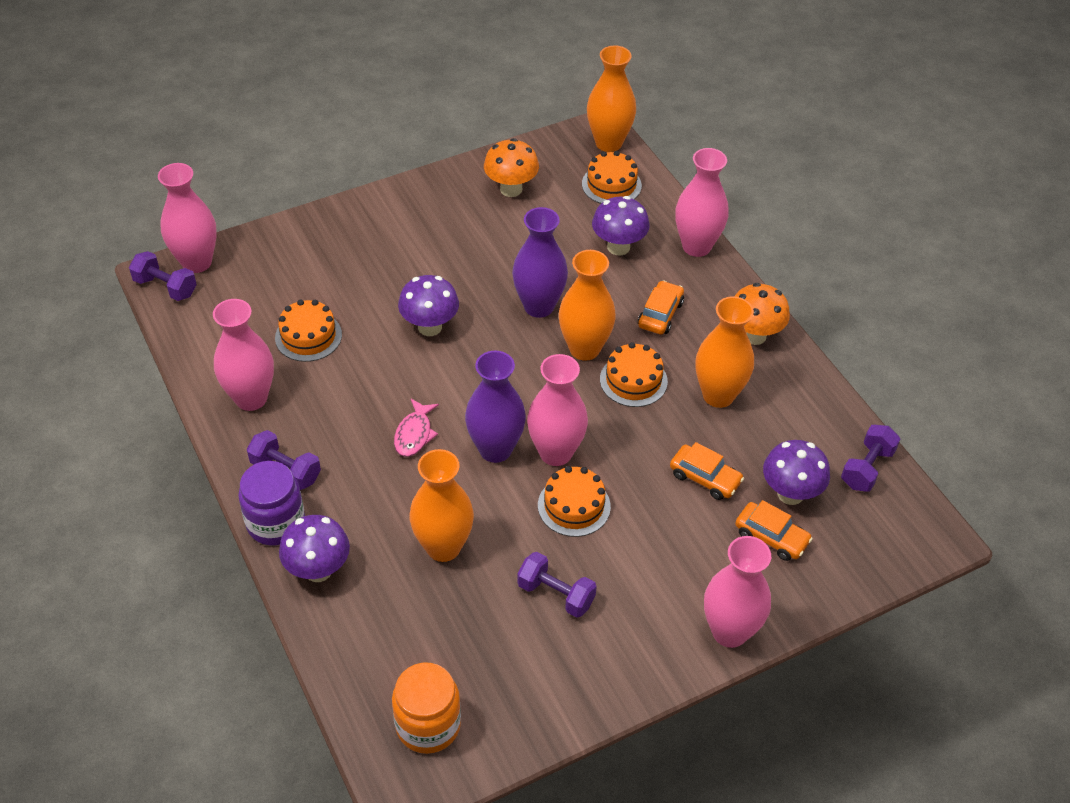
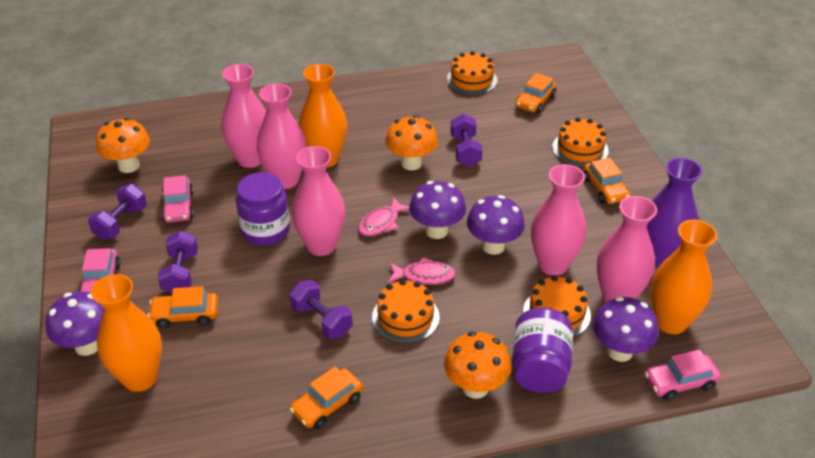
orange car: [638,280,684,335] [670,442,744,500] [735,500,813,561] = 3 -> [148,286,218,328] [290,366,363,429] [515,73,557,114] [584,158,630,204] = 4
orange jar: [392,663,461,754] = 1 -> none = 0
orange mushroom: [484,138,539,197] [734,283,790,345] = 2 -> [96,118,150,173] [385,115,438,171] [444,331,511,399] = 3
orange vase: [409,449,474,562] [559,250,616,361] [587,45,636,152] [696,296,754,408] = 4 -> [91,274,162,392] [299,64,347,168] [651,220,717,334] = 3
pink car: none = 0 -> [79,248,121,293] [161,175,194,223] [645,349,721,401] = 3
pink fish: [394,399,439,457] = 1 -> [358,197,409,236] [388,257,456,285] = 2
purple jar: [238,461,305,546] = 1 -> [236,172,290,245] [512,307,573,393] = 2
purple vase: [465,351,526,463] [512,207,568,318] = 2 -> [647,158,702,268] = 1

